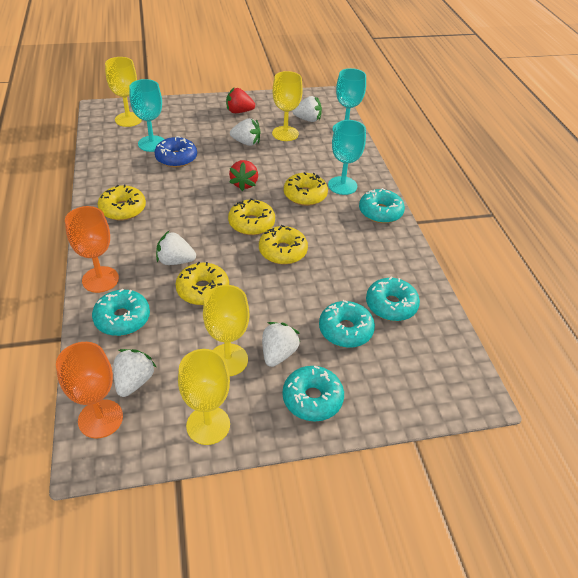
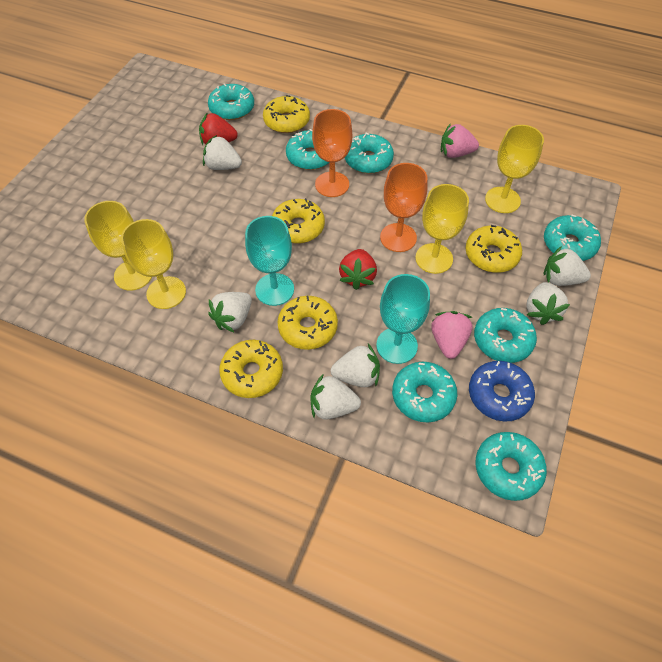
pink strawberry: none = 0 -> [431,311,473,359] [441,123,479,158] = 2
turquoise donut: [92,288,150,336] [282,366,344,421] [319,300,375,348] [359,188,405,223] [366,277,420,321] = 5 -> [208,83,254,120] [286,129,330,170] [345,133,394,174] [392,362,457,423] [474,308,537,363] [476,432,547,501] [544,214,601,261] = 7
turquoise goblet: [129,79,164,152] [328,120,366,195] [333,68,366,132] = 3 -> [245,216,294,306] [376,274,430,364] = 2
white strawberry: [113,349,156,397] [156,231,196,265] [230,118,261,146] [262,322,300,367] [292,96,322,122] = 5 -> [203,135,242,170] [208,292,252,332] [310,374,361,420] [331,344,380,387] [526,282,570,325] [544,246,591,286] = 6

